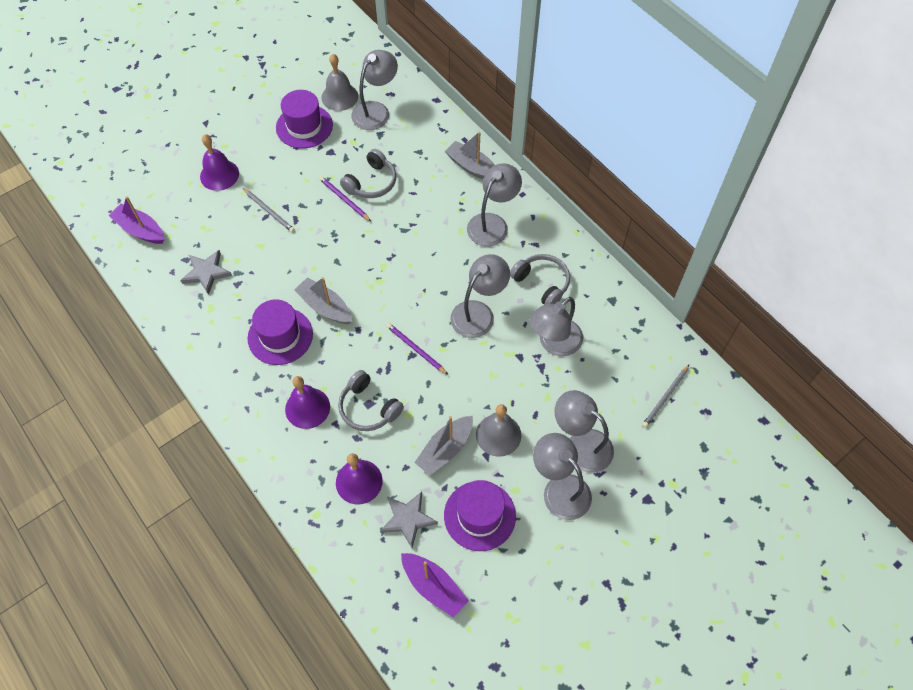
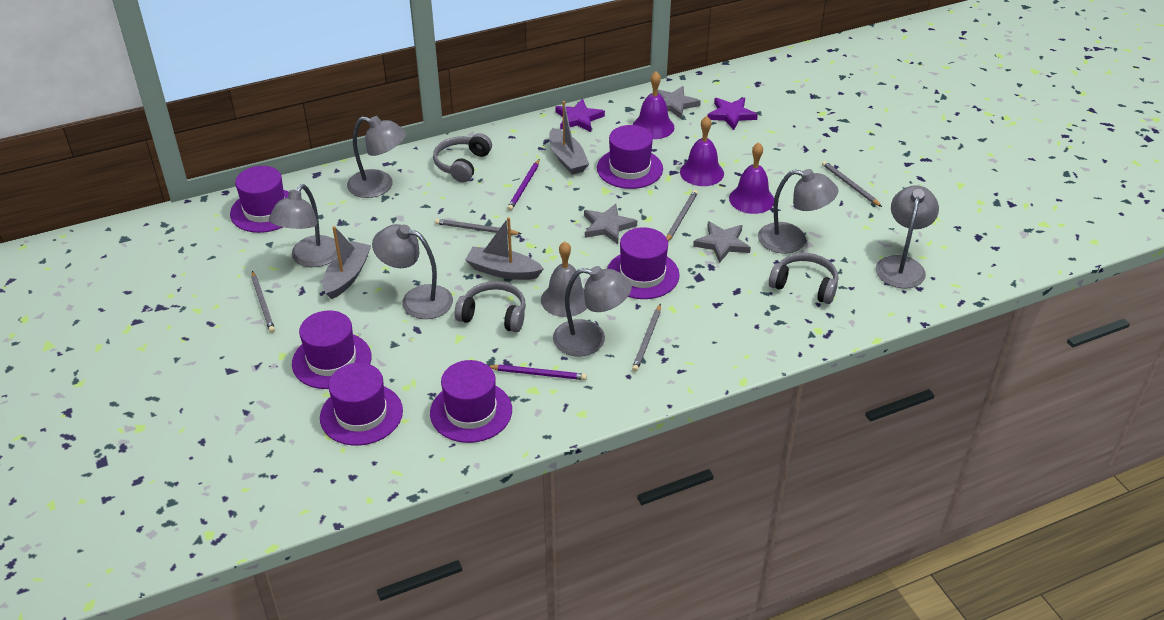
grey bell: [322,54,358,111] [476,404,521,457] = 2 -> [541,242,587,317] = 1
grey pencil: [243,188,295,232] [642,365,689,428] = 2 -> [252,271,275,333] [435,219,522,235] [632,304,661,372] [666,190,698,241] [822,161,882,207] = 5
grey star: [180,250,232,295] [380,492,438,548] = 2 -> [584,204,637,244] [657,86,701,119] [693,221,751,263] = 3
purple boat: [108,196,164,244] [401,553,469,618] = 2 -> none = 0
purple hat: [247,299,313,365] [276,90,333,149] [444,480,516,551] = 3 -> [230,166,289,233] [292,310,371,389] [320,363,403,446] [430,360,512,443] [597,125,663,189] [607,227,680,299] = 6
purple star: none = 0 -> [555,99,605,132] [707,98,758,130] = 2

